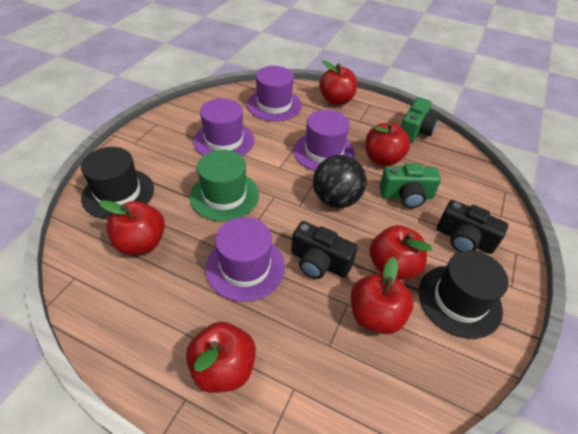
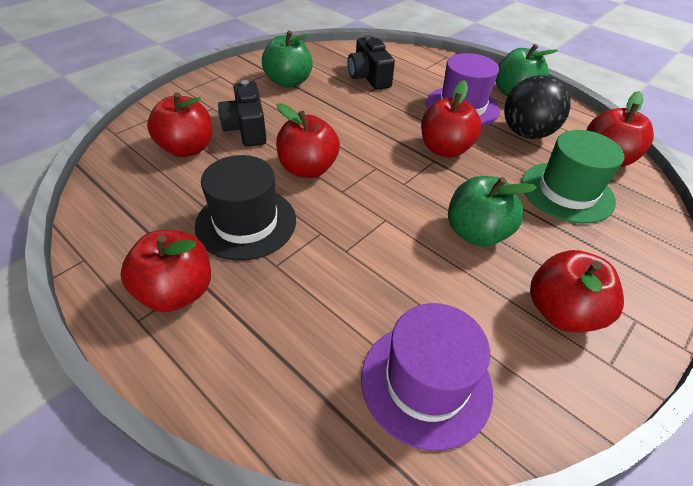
black hat: [81,147,154,219] [419,250,509,339] = 2 -> [195,155,296,261] = 1
green apple: none = 0 -> [262,30,313,88] [448,176,537,247] [496,44,558,97] = 3
green camera: [379,163,441,208] [401,97,438,143] = 2 -> none = 0
purple hat: [193,98,254,156] [205,217,285,302] [247,66,302,121] [294,110,355,171] = 4 -> [361,303,493,451] [426,53,500,126] = 2

